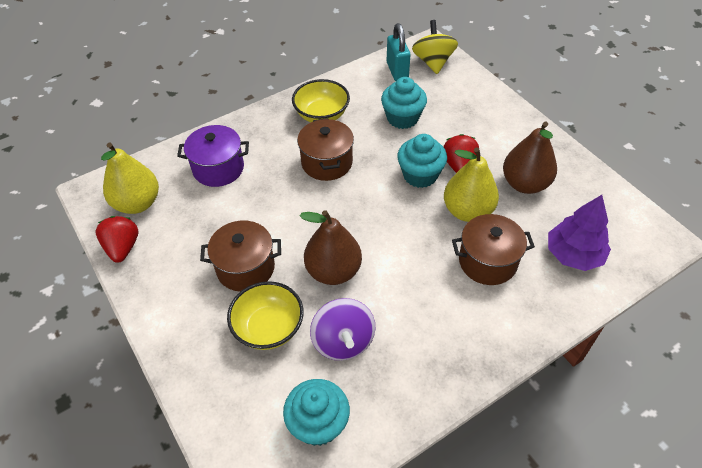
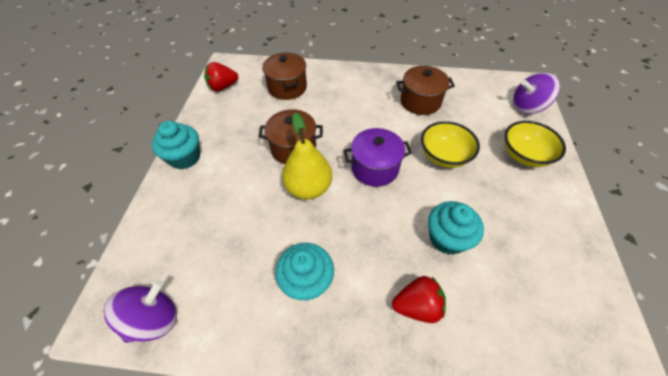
brown pear: [300,210,362,285] [503,121,557,194] = 2 -> none = 0
purple spinning top: [310,298,375,361] = 1 -> [104,280,177,343] [513,73,560,114] = 2
purple tree: [548,195,611,271] = 1 -> none = 0
turquoise padlock: [386,23,411,81] = 1 -> none = 0
yellow pear: [101,142,159,214] [444,148,499,222] = 2 -> [282,112,332,199] = 1
yellow spinning top: [412,20,458,74] = 1 -> none = 0

